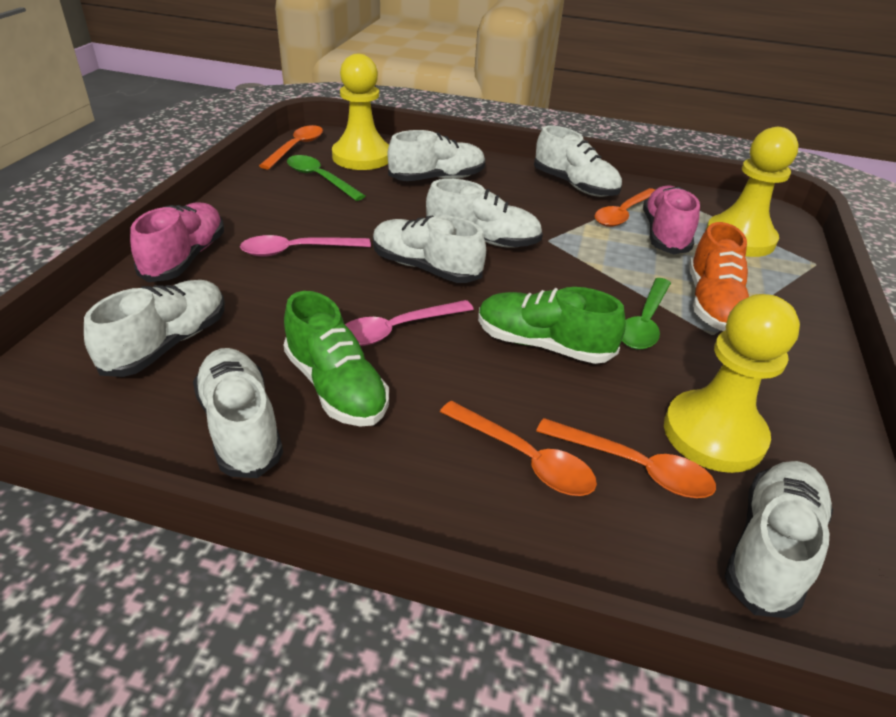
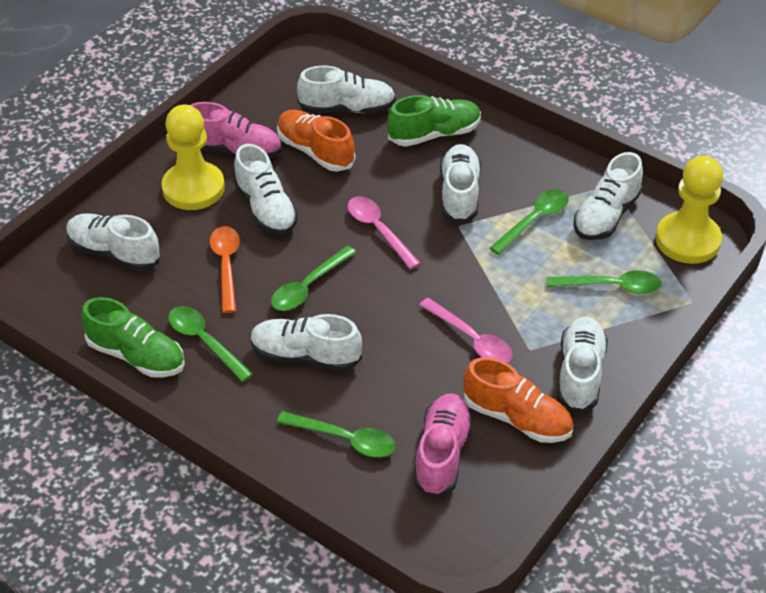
green spoon: [287,155,365,201] [622,278,671,350] = 2 -> [168,306,253,382] [271,246,356,311] [277,411,396,457] [490,189,569,255] [547,270,662,294] = 5
orange shoe: [689,222,749,331] = 1 -> [277,110,355,172] [463,357,573,443] = 2
orange spoon: [259,125,323,169] [440,401,597,496] [536,418,716,498] [595,188,655,227] = 4 -> [210,226,240,313] = 1
yellow pawn: [332,54,389,170] [664,294,800,473] [706,127,799,257] = 3 -> [162,104,225,210] [656,156,723,264] = 2

